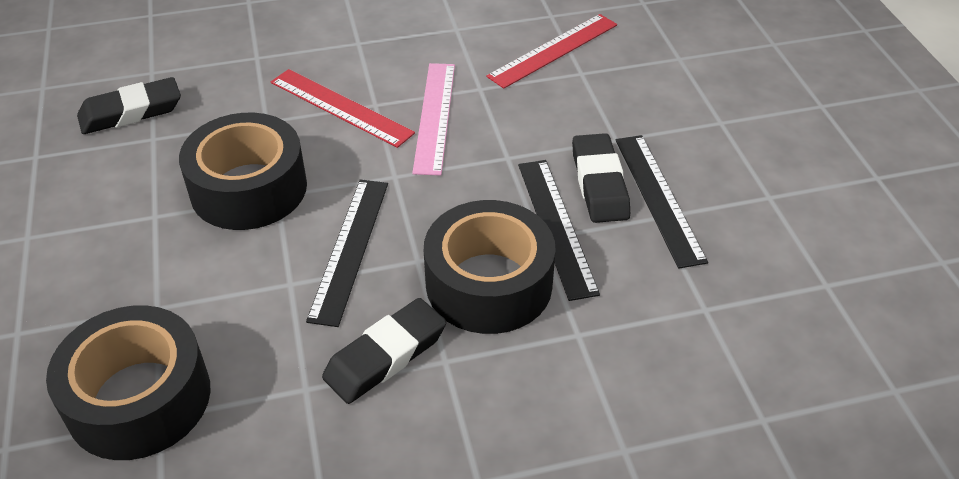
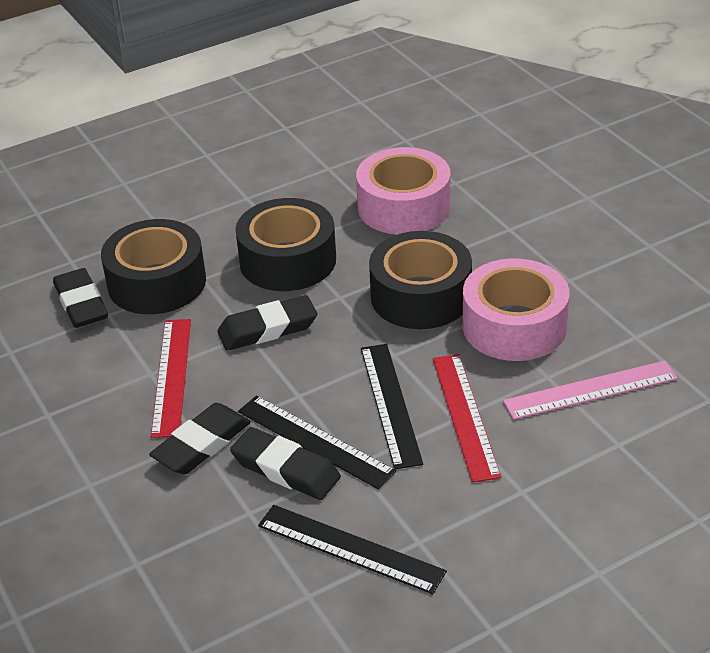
black eraser: [77,77,181,134] [322,298,446,404] [572,133,630,223] = 3 -> [53,268,108,328] [149,403,251,474] [217,295,317,351] [230,427,341,500] = 4
pink tape: none = 0 -> [356,147,450,235] [463,258,570,361] = 2

